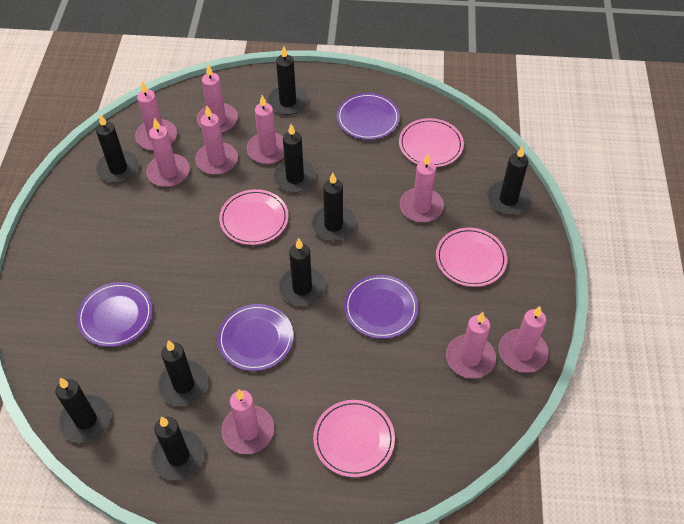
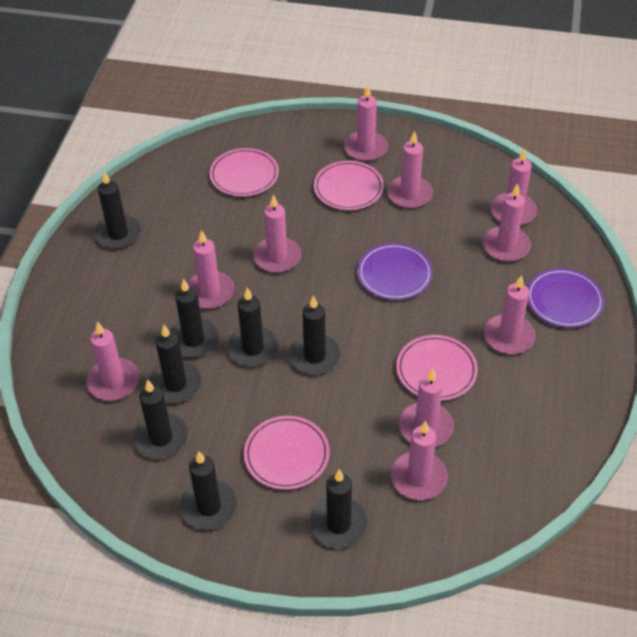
black candle: [56,378,111,443] [96,114,139,183] [151,417,205,481] [158,340,209,406] [268,46,308,115] [273,124,317,193] [278,238,326,306] [311,173,356,241] [487,146,531,215] = 9 -> [94,171,141,249] [133,379,188,459] [149,325,202,403] [170,278,219,358] [180,451,238,530] [227,288,279,366] [289,295,341,375] [310,469,368,548] = 8
pink candle: [135,82,177,151] [146,118,190,187] [195,106,238,175] [197,65,238,133] [221,389,274,454] [247,95,284,164] [400,154,444,222] [446,312,496,379] [498,306,549,373] = 9 -> [86,322,140,401] [187,230,234,309] [253,194,301,273] [344,85,388,162] [387,131,433,209] [391,421,448,500] [399,369,454,447] [483,183,531,262] [484,275,535,354] [490,148,537,226] = 10
purple plate: [77,282,153,347] [217,304,294,371] [337,93,400,140] [344,275,418,339] = 4 -> [357,243,433,300] [527,268,605,328] = 2

